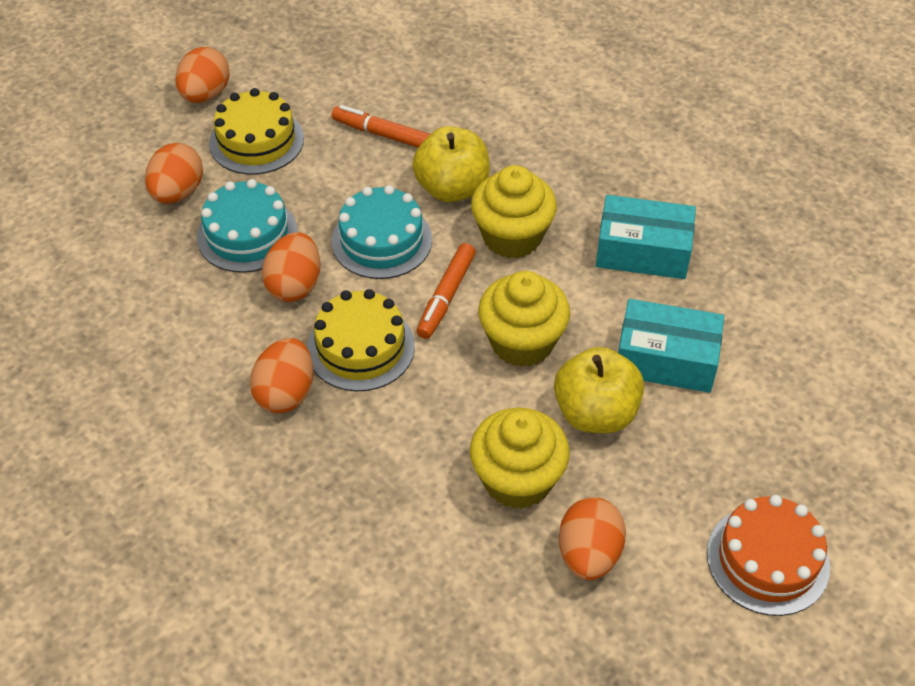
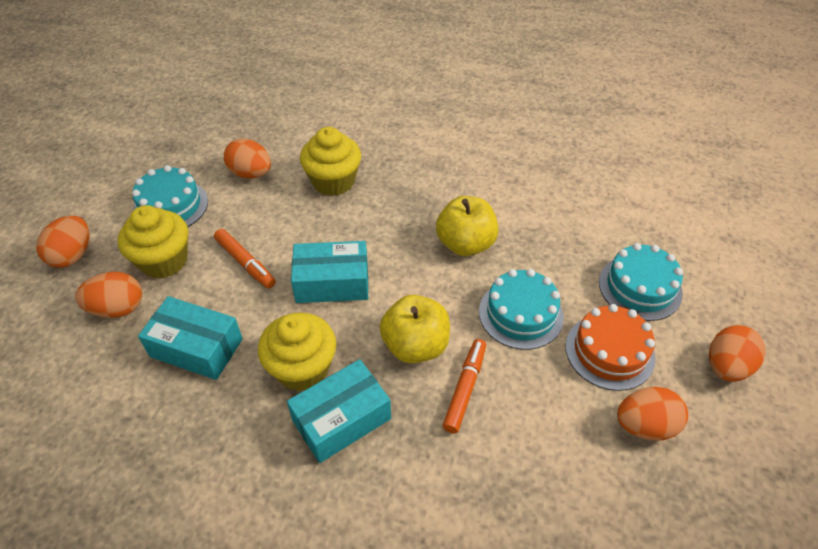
turquoise box: [596,195,696,279] [618,299,724,393] = 2 -> [138,296,243,380] [287,359,391,463] [291,241,368,303] = 3
turquoise cake: [197,179,298,273] [331,185,432,279] = 2 -> [132,165,208,227] [479,269,564,350] [599,243,683,321] = 3
yellow cake: [209,88,304,175] [307,289,415,391] = 2 -> none = 0

